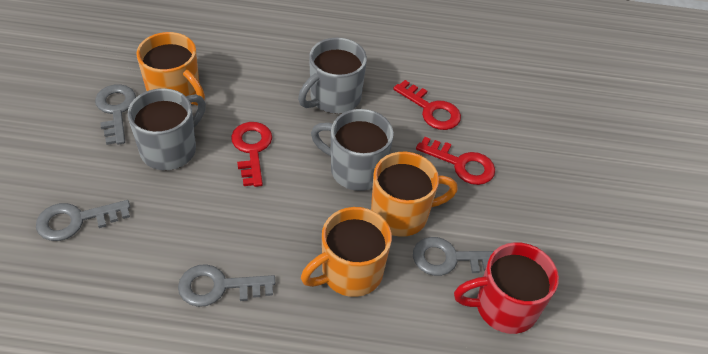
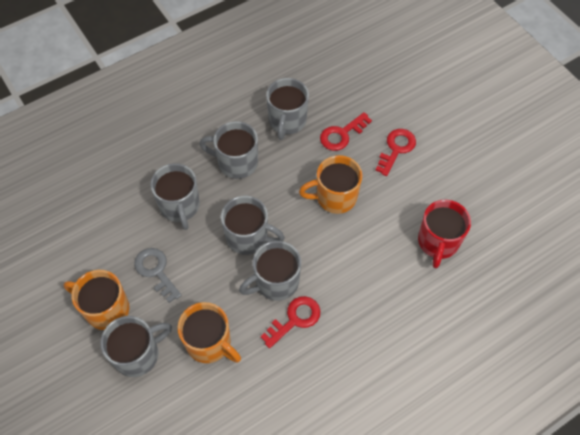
grey key: [36,200,130,241] [95,84,136,145] [178,264,275,307] [413,237,494,276] = 4 -> [134,248,182,303] = 1
grey mug: [128,88,206,170] [298,38,367,114] [311,109,394,191] = 3 -> [100,316,172,377] [150,163,200,230] [200,121,258,179] [221,196,285,255] [239,241,301,301] [266,78,309,140] = 6

